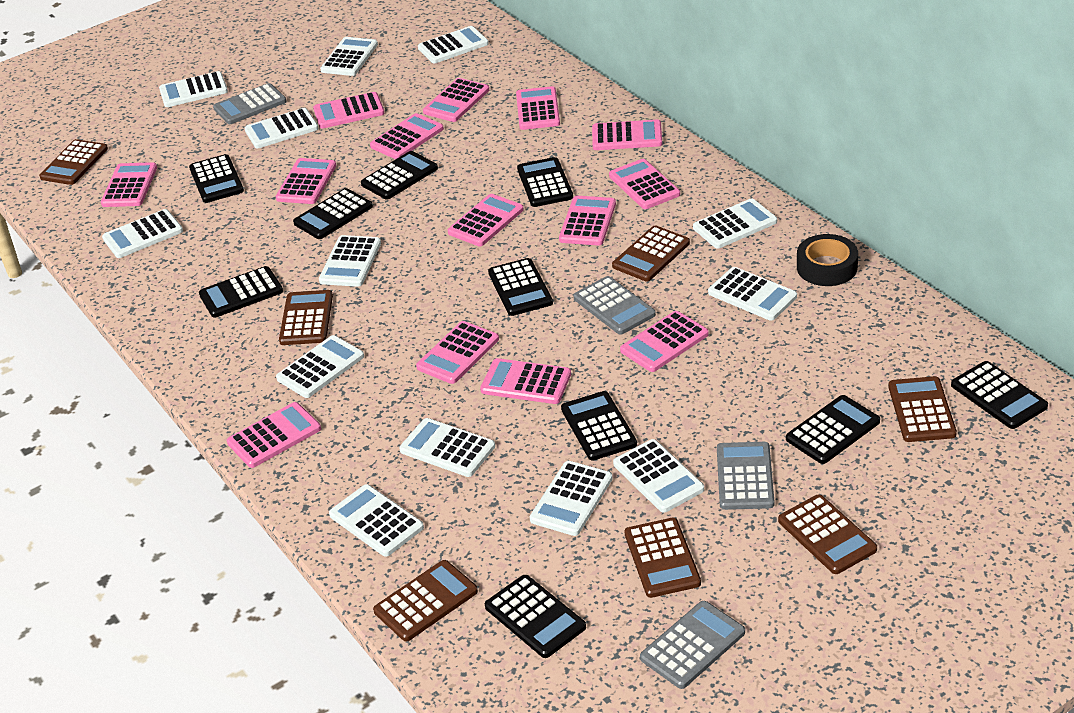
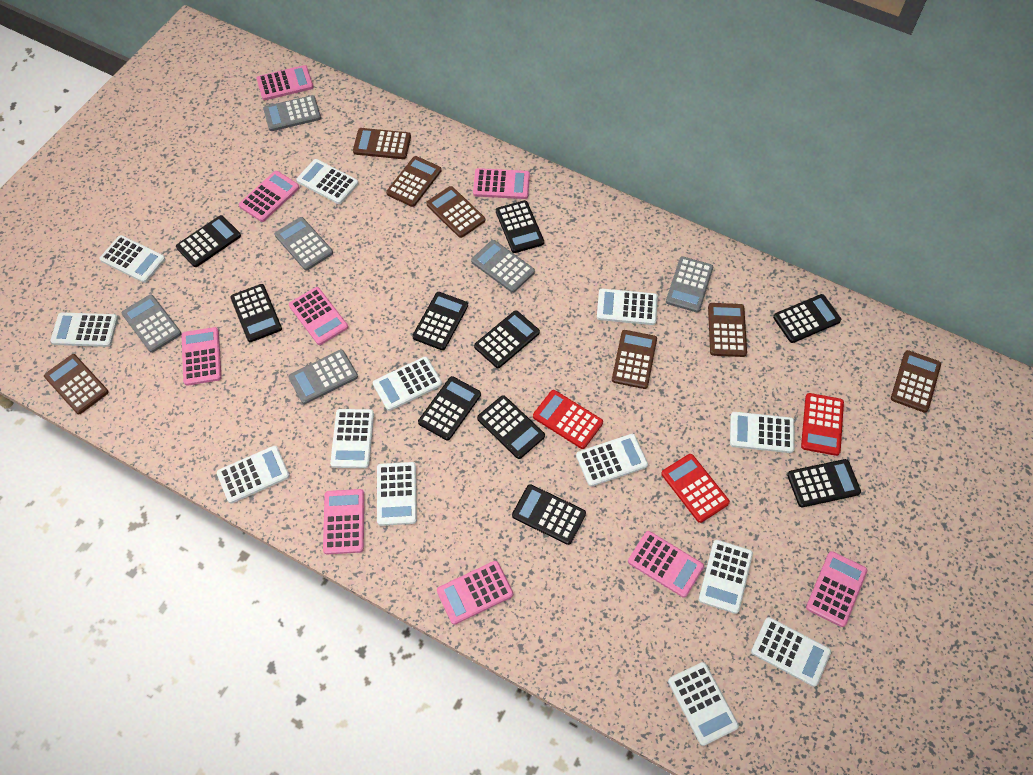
black tape: [797,234,858,286] = 1 -> none = 0
grey calculator: [213,83,287,124] [573,276,656,335] [640,601,745,689] [717,442,774,510] = 4 -> [122,294,181,353] [263,95,321,131] [275,217,333,270] [288,350,358,404] [471,240,535,293] [666,256,713,312] = 6
pink calculator: [101,162,157,207] [227,402,321,468] [275,158,336,204] [313,92,384,129] [370,113,444,159] [416,321,499,384] [423,78,489,122] [448,194,524,246] [480,358,571,404] [516,86,560,130] [559,196,616,246] [592,119,662,150] [609,159,680,209] [620,311,709,372] = 14 -> [181,327,222,386] [239,171,300,222] [256,65,313,100] [289,287,348,345] [323,489,364,555] [437,561,513,625] [473,168,530,199] [628,531,704,598] [806,551,867,627] = 9
red calculator: none = 0 -> [533,390,603,449] [661,454,730,523] [801,393,844,456] = 3

